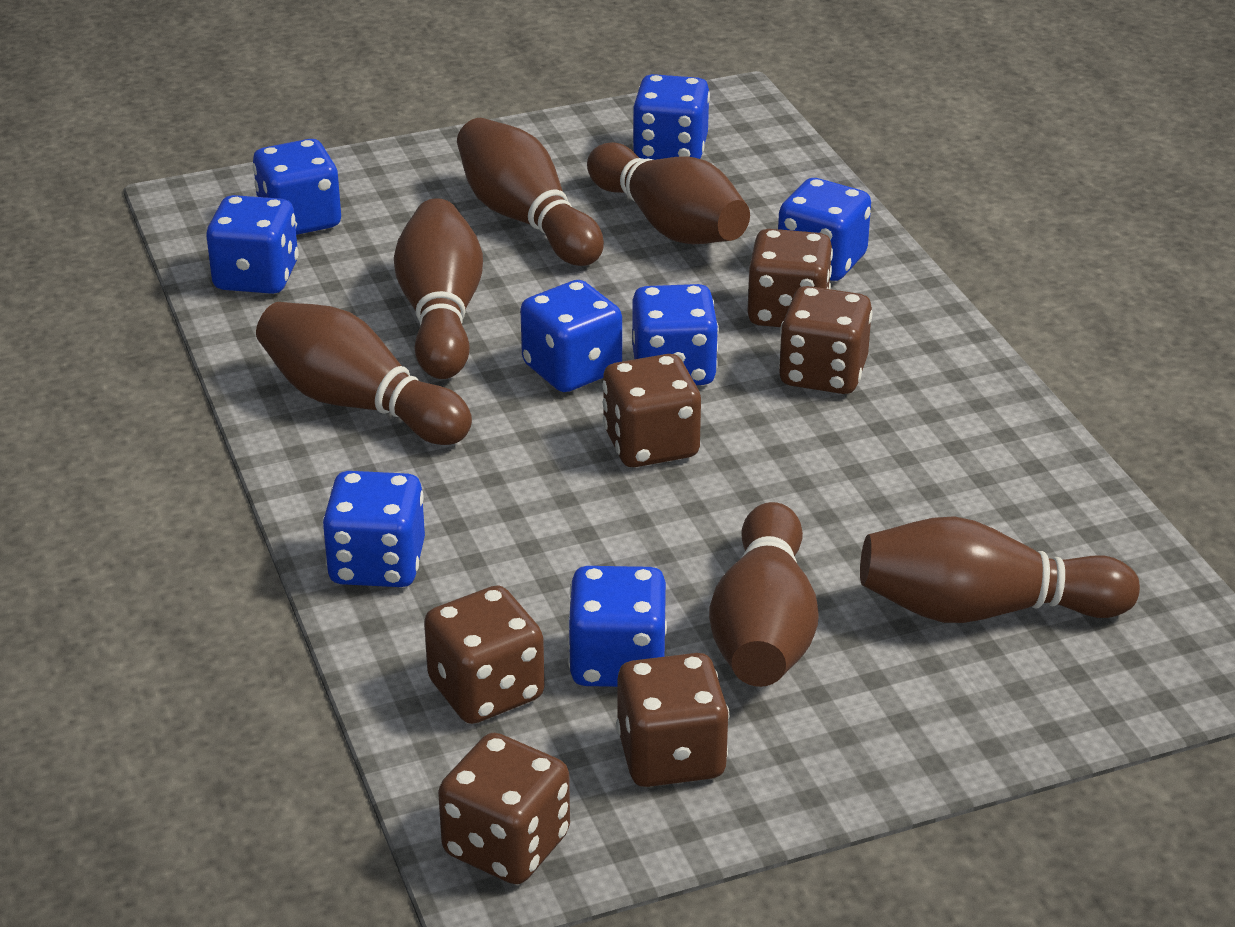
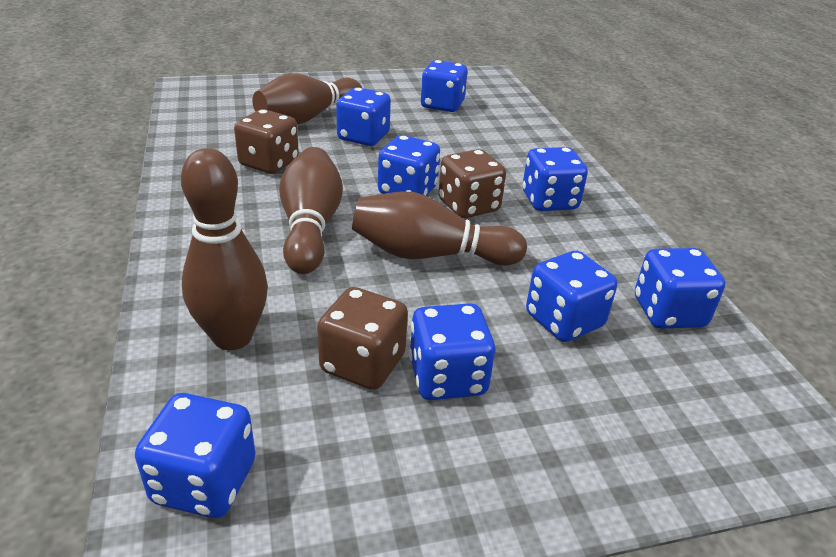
brown bowling pin: [256,302,472,445] [394,198,483,379] [457,118,604,266] [587,142,750,244] [709,502,819,687] [860,517,1140,623] = 6 -> [181,148,268,350] [252,73,362,124] [279,147,343,274] [352,191,527,266] = 4
brown dice: [424,586,545,724] [438,733,570,884] [602,354,701,467] [616,653,729,787] [747,229,833,327] [779,286,872,394] = 6 -> [234,109,299,174] [317,287,408,390] [439,149,506,218] = 3

